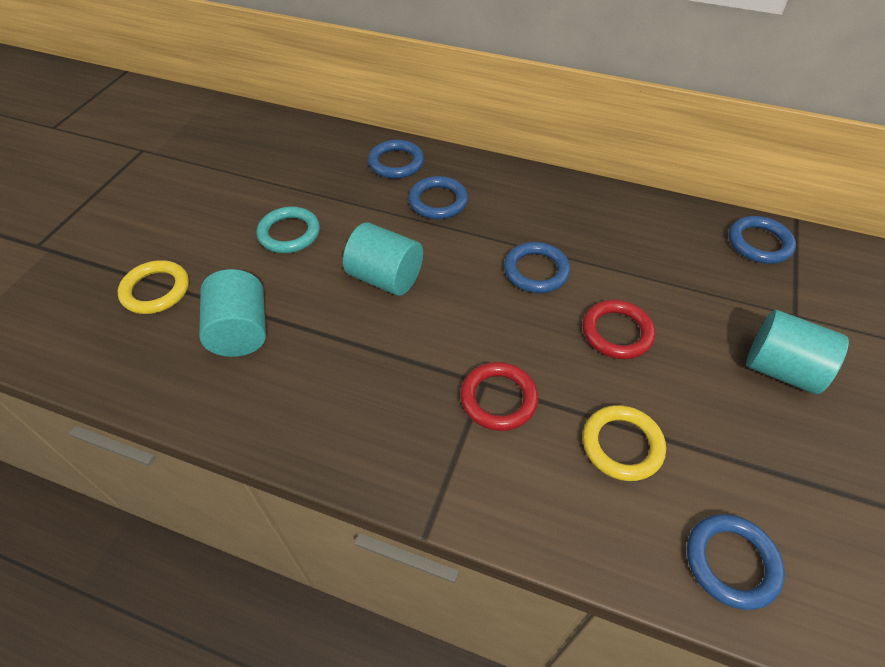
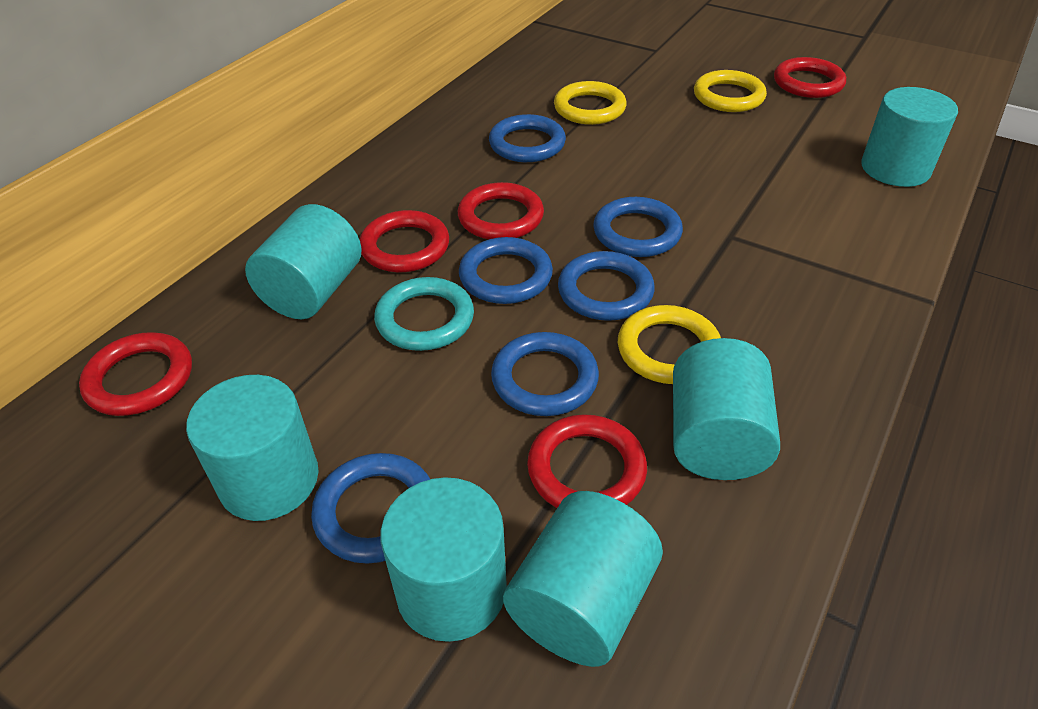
blue ring: [368,140,424,179] [409,176,468,219] [504,242,570,293] [687,514,785,610] [729,216,796,264] = 5 -> [311,453,430,564] [459,237,553,304] [489,114,566,162] [491,332,599,416] [558,251,655,321] [593,197,683,257] = 6
red ring: [460,362,538,431] [582,300,655,359] = 2 -> [79,332,192,416] [360,210,449,272] [458,182,544,239] [527,414,647,508] [774,57,846,98] = 5
turquoise cylinder: [199,269,266,357] [343,223,423,296] [747,310,849,394] = 3 -> [186,375,319,521] [245,204,362,319] [381,477,507,642] [503,491,663,667] [673,338,780,480] [861,87,958,187] = 6
yellow ring: [117,260,189,314] [583,405,666,481] = 2 -> [554,81,627,125] [618,305,721,384] [694,70,767,112] = 3

